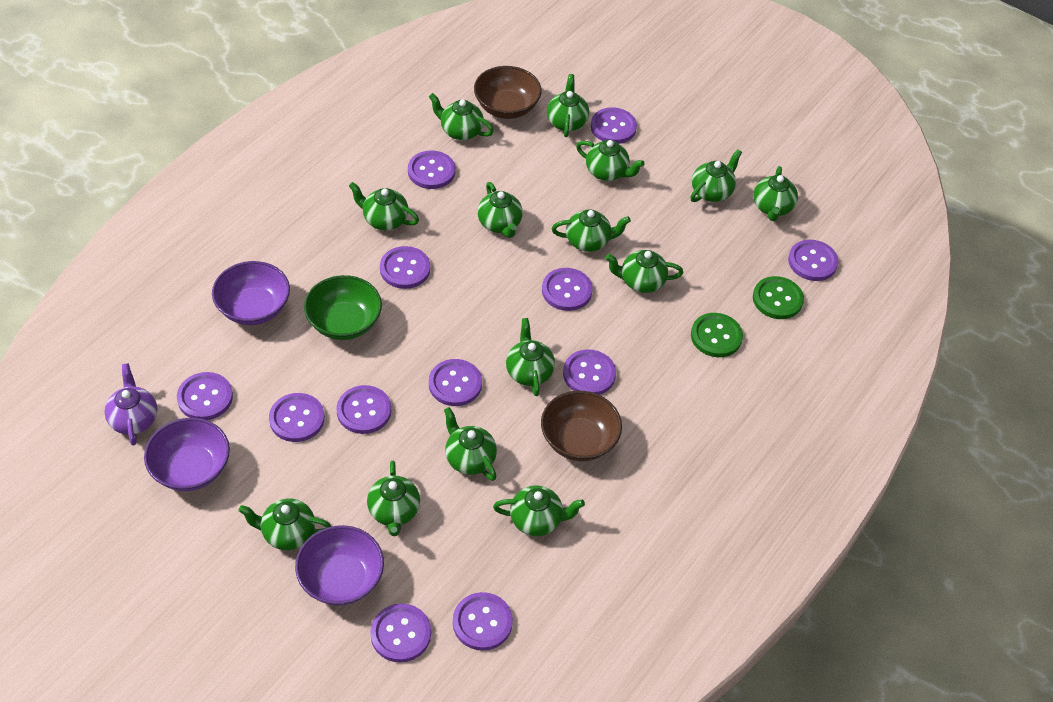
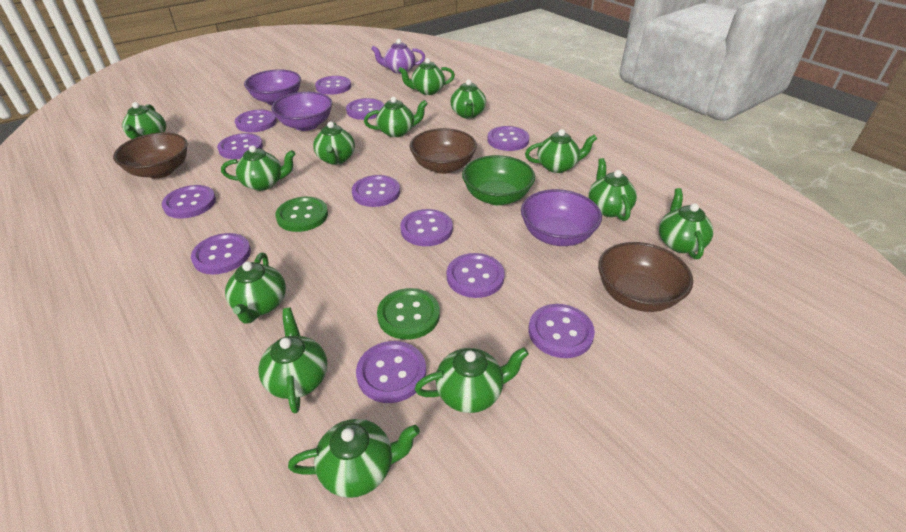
brown bowl: [474,66,542,119] [541,391,622,461] = 2 -> [113,132,188,179] [410,128,477,174] [598,242,693,312] = 3
green teapot: [238,499,332,550] [349,182,419,230] [367,461,420,536] [429,93,494,140] [444,407,497,481] [477,182,523,238] [493,485,585,536] [506,318,555,396] [547,74,589,137] [552,209,631,252] [576,140,645,181] [605,250,683,293] [690,149,742,202] [753,166,798,221] = 14 -> [122,102,166,139] [221,145,295,191] [225,253,286,324] [258,308,327,414] [288,419,420,498] [313,121,355,165] [364,97,428,137] [398,58,455,95] [415,347,529,413] [450,79,486,119] [525,129,597,173] [588,158,637,221] [659,188,713,259] = 13

